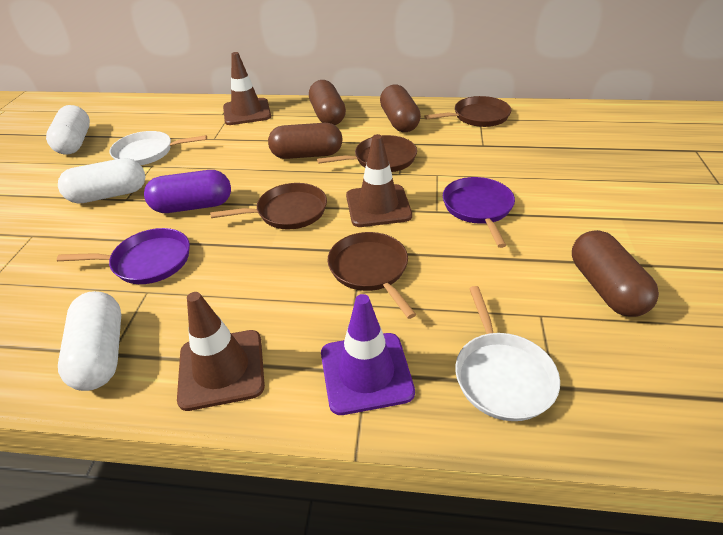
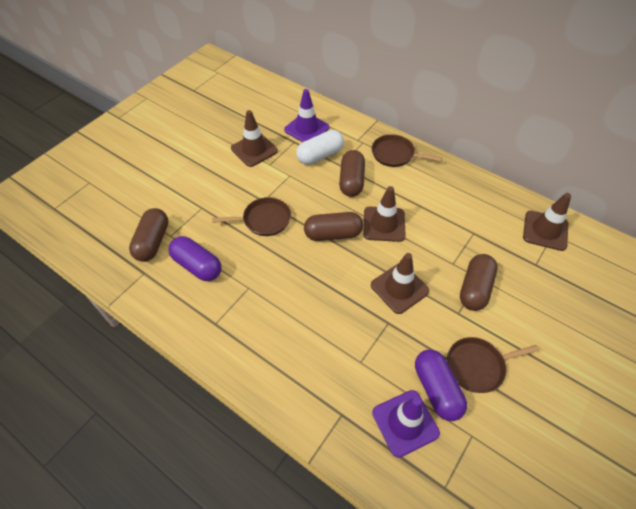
brown pan: [210,183,327,229] [317,135,417,172] [328,232,416,319] [424,96,511,127] = 4 -> [212,197,291,236] [372,134,442,167] [447,337,539,393] = 3
brown traffic cone: [177,292,265,411] [223,52,271,125] [346,134,412,227] = 3 -> [231,110,278,167] [363,186,406,242] [371,253,429,314] [523,193,571,251] = 4
purple capsule: [144,170,231,213] = 1 -> [168,236,221,281] [415,349,467,421] = 2
purple pan: [57,228,190,284] [443,177,515,248] = 2 -> none = 0
purple traffic cone: [321,294,415,415] = 1 -> [284,89,330,142] [372,390,440,458] = 2
white capsule: [46,105,90,154] [58,158,145,203] [58,291,121,391] = 3 -> [296,130,344,165] = 1
white pan: [110,131,207,165] [455,286,560,421] = 2 -> none = 0

